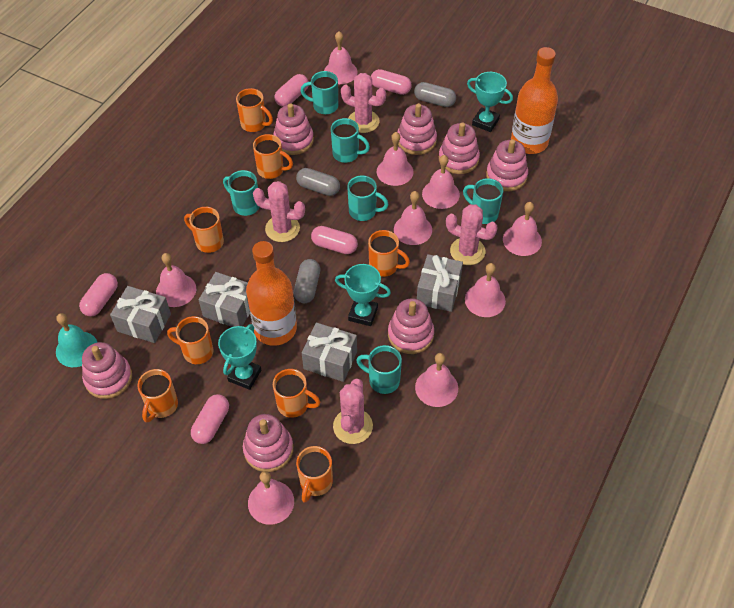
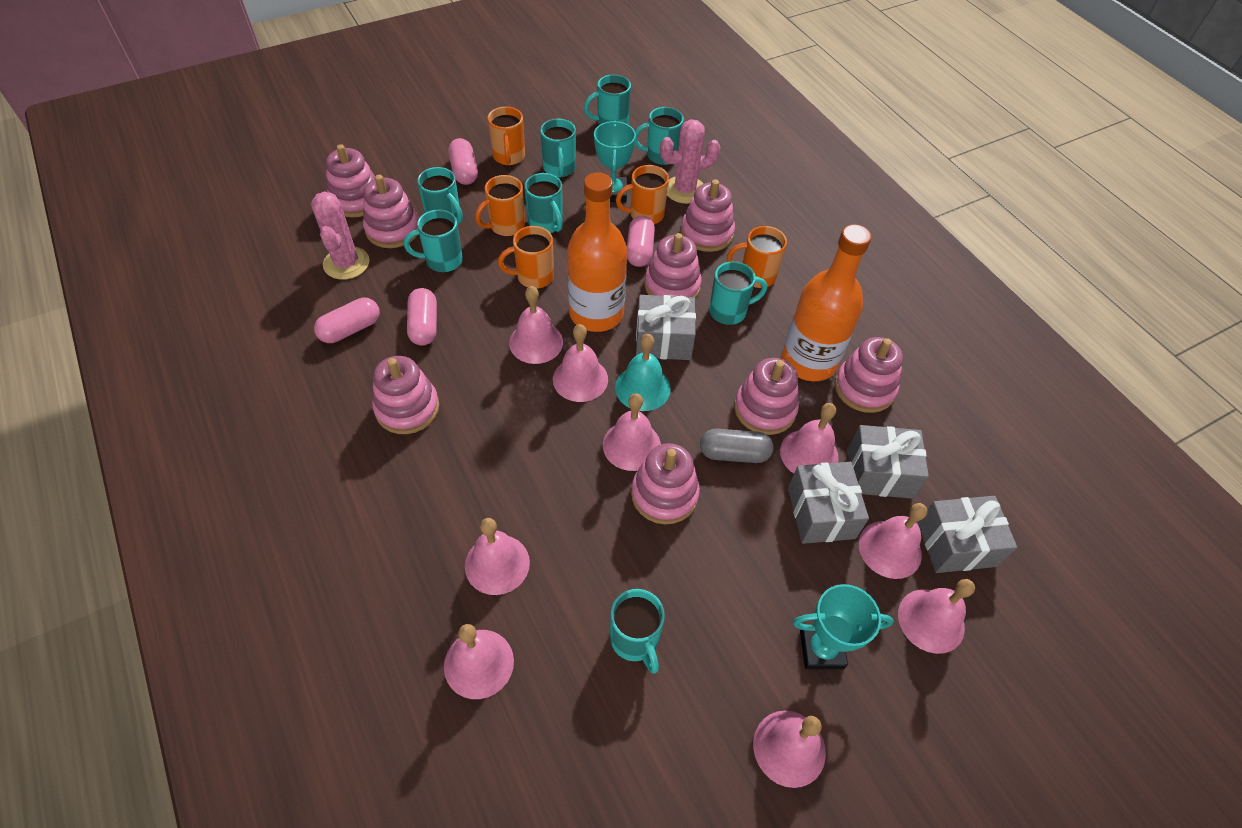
grey capsule: [294,259,320,303] [296,168,340,196] [414,82,456,107] = 3 -> [700,429,773,463] = 1
orange mug: [137,369,178,423] [167,316,213,364] [184,207,224,253] [236,88,273,132] [253,134,293,179] [273,369,321,418] [296,446,333,503] [368,230,410,277] = 8 -> [475,175,525,236] [488,107,525,165] [498,226,554,289] [616,165,669,224] [727,226,787,288] = 5
pink cactus: [253,181,305,242] [333,379,373,444] [341,73,386,133] [446,204,498,265] = 4 -> [311,191,370,280] [660,119,720,204] = 2
pink capsule: [79,273,118,316] [191,394,229,444] [275,74,309,107] [311,226,358,254] [371,69,412,95] = 5 -> [314,298,380,343] [407,288,437,346] [448,138,478,185] [627,216,655,267] = 4
pink stacking toy: [82,342,132,399] [243,414,293,472] [273,103,314,155] [388,298,434,354] [397,103,437,155] [439,122,480,174] [486,139,528,191] = 7 -> [326,144,375,217] [363,175,418,248] [372,356,439,434] [631,443,700,524] [644,233,702,298] [681,180,735,252] [734,358,799,435] [835,337,903,413] = 8
turquoise mug: [223,170,259,216] [301,71,338,114] [331,118,370,163] [347,175,389,221] [356,345,402,394] [463,178,503,224] = 6 -> [404,210,463,272] [417,167,463,224] [524,173,563,233] [540,119,576,177] [584,74,631,125] [610,589,665,674] [635,107,684,165] [709,261,767,325] = 8
turquoise trophy: [218,324,261,390] [335,264,391,326] [467,72,513,132] = 3 -> [594,121,636,202] [793,584,894,669] = 2

